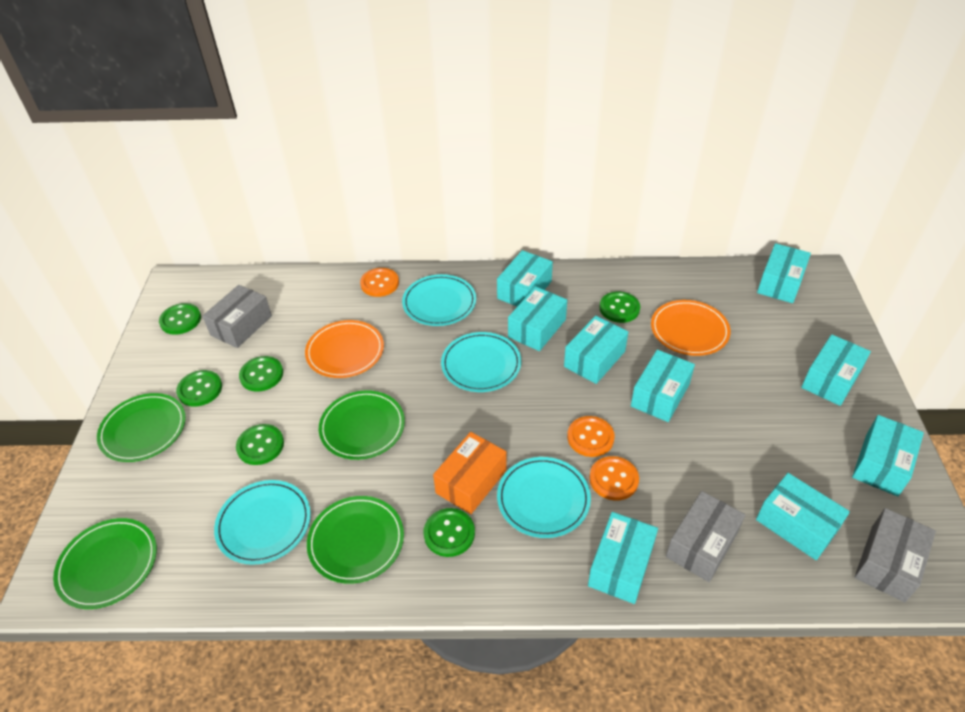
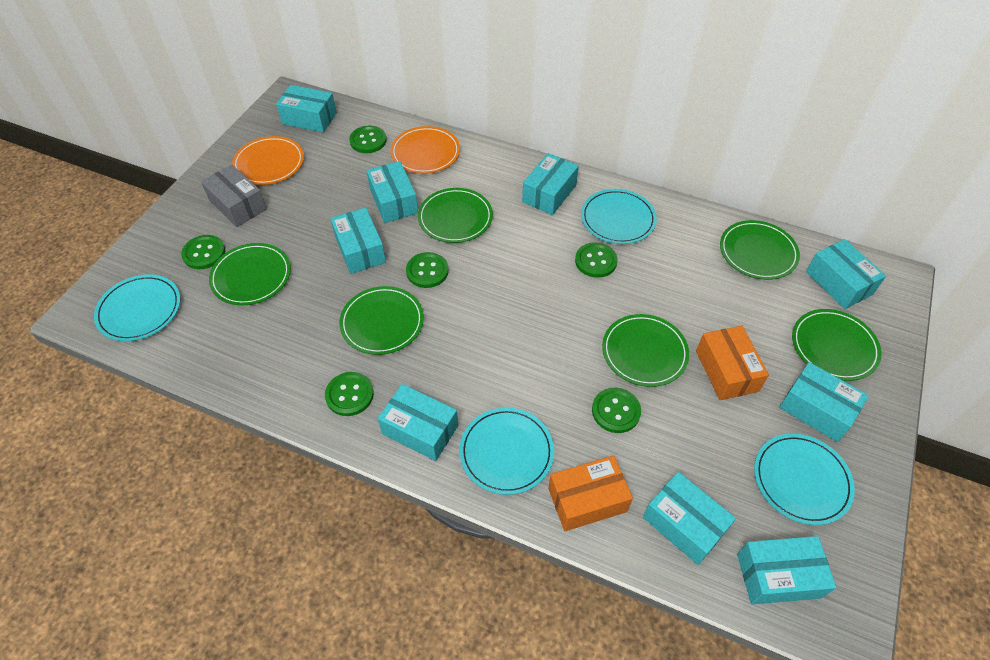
green plate: [53,518,157,609] [97,393,186,462] [307,496,404,584] [319,390,405,460] = 4 -> [209,243,291,305] [339,286,424,355] [418,188,493,243] [602,314,689,387] [720,220,800,280] [792,309,882,381] = 6
grey box: [202,285,272,348] [666,491,745,582] [854,508,936,602] = 3 -> [201,165,267,227] = 1
orange box: [433,432,506,514] = 1 -> [548,455,633,531] [696,325,769,400] = 2
orange button: [360,268,399,297] [567,416,615,457] [589,456,639,501] = 3 -> none = 0

